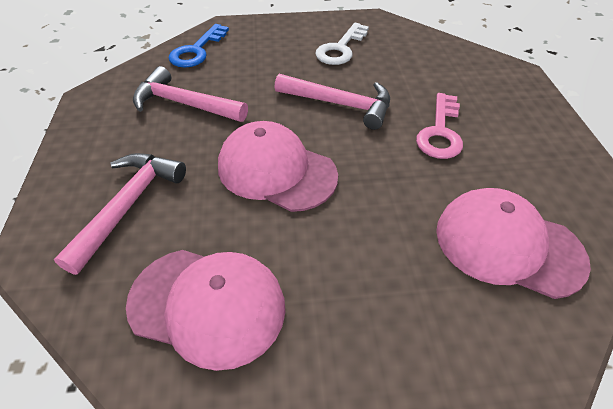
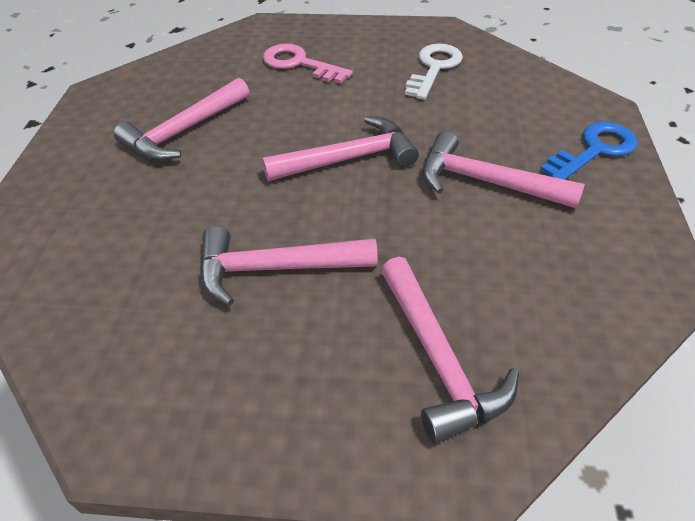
pink cap: [126,250,285,371] [218,121,338,212] [436,188,591,299] = 3 -> none = 0
pink hammer: [54,153,186,275] [133,66,248,122] [274,74,390,130] = 3 -> [114,78,249,161] [200,226,378,306] [262,116,419,181] [381,257,519,444] [423,131,585,209] = 5

